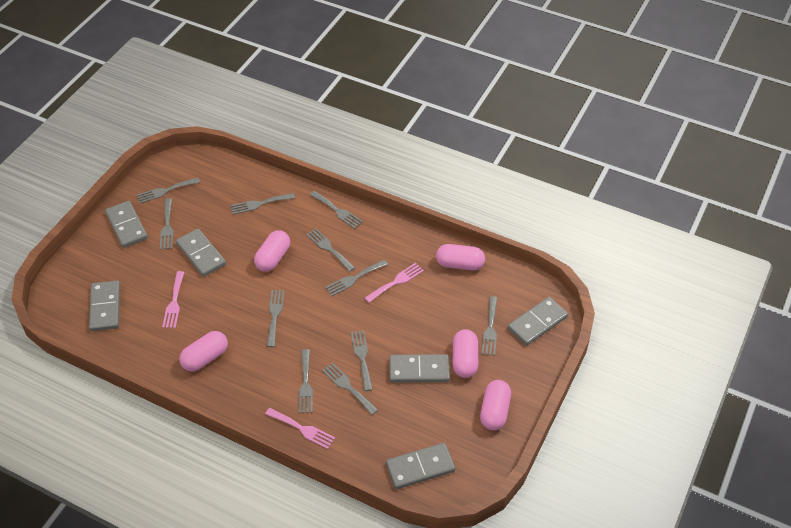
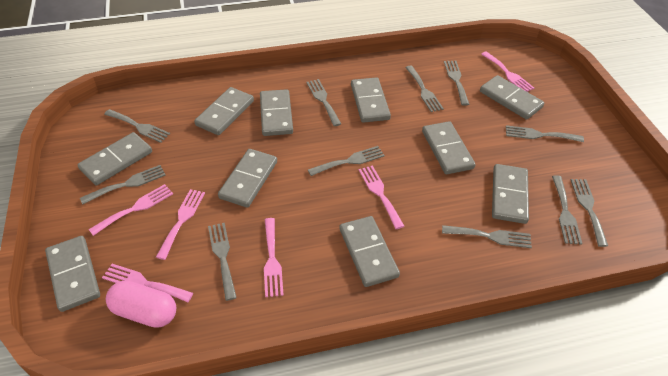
grey domino: [89,281,120,331] [105,201,148,248] [176,229,226,277] [386,443,455,489] [390,354,450,383] [508,297,568,346] = 6 -> [45,236,100,312] [78,132,152,185] [194,87,254,135] [218,149,277,208] [260,89,293,136] [340,216,400,287] [351,77,391,123] [422,121,476,174] [480,75,544,120] [492,164,529,224] = 10
pink capsule: [179,331,228,372] [254,230,290,272] [436,244,485,270] [453,329,478,378] [480,380,511,431] = 5 -> [106,280,176,328] = 1
pink fork: [162,271,184,328] [265,408,335,449] [365,263,424,303] = 3 -> [89,184,173,236] [102,264,193,302] [156,189,205,260] [264,218,284,297] [359,165,404,229] [481,51,534,92] = 6

